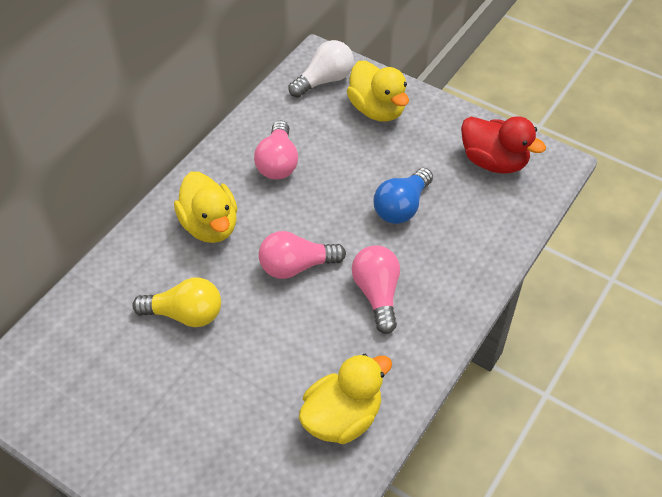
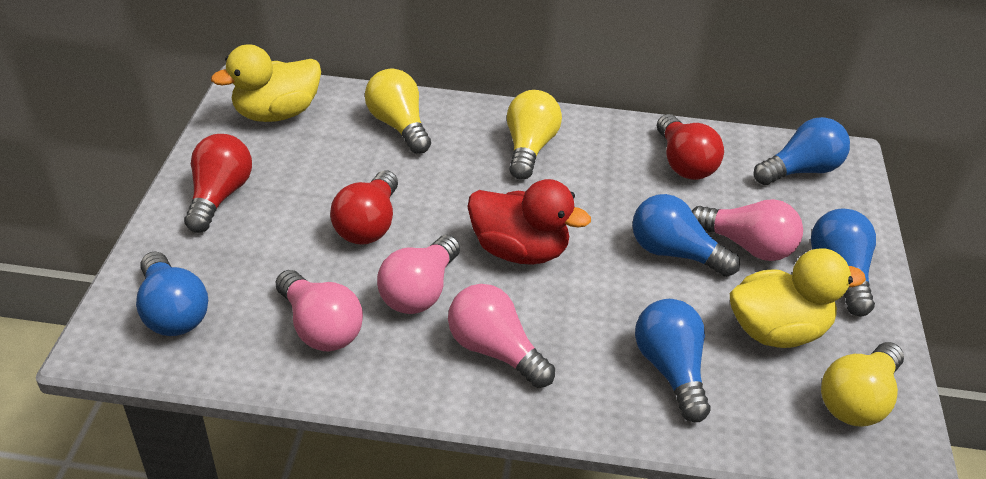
blue light bulb: [373,168,433,224] = 1 -> [136,251,208,336] [632,194,740,277] [635,299,711,422] [754,117,850,185] [811,208,876,316] = 5
pink light bulb: [254,120,298,180] [259,231,346,279] [352,245,400,334] = 3 -> [276,270,363,351] [377,235,460,314] [448,284,555,388] [692,199,803,261] = 4
red light bulb: none = 0 -> [184,134,252,233] [330,171,398,245] [657,114,724,180] = 3
white light bulb: [289,40,354,98] = 1 -> none = 0
yellow duck: [174,172,237,243] [299,354,392,444] [347,61,409,122] = 3 -> [211,44,321,122] [730,249,866,348] = 2
yellow light bulb: [132,278,221,327] = 1 -> [365,69,431,154] [507,90,562,180] [821,342,904,427] = 3

